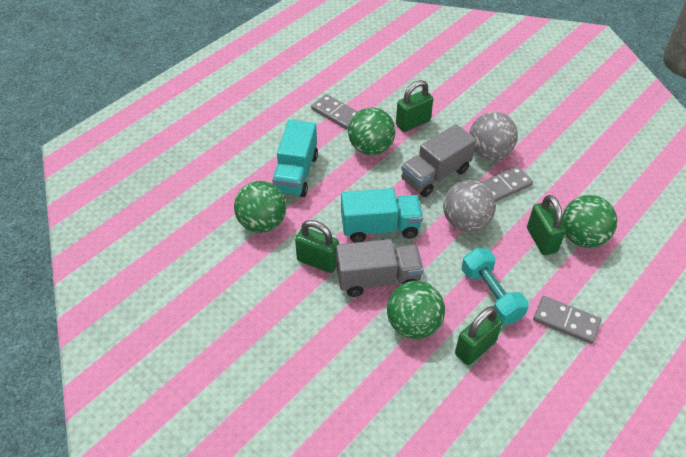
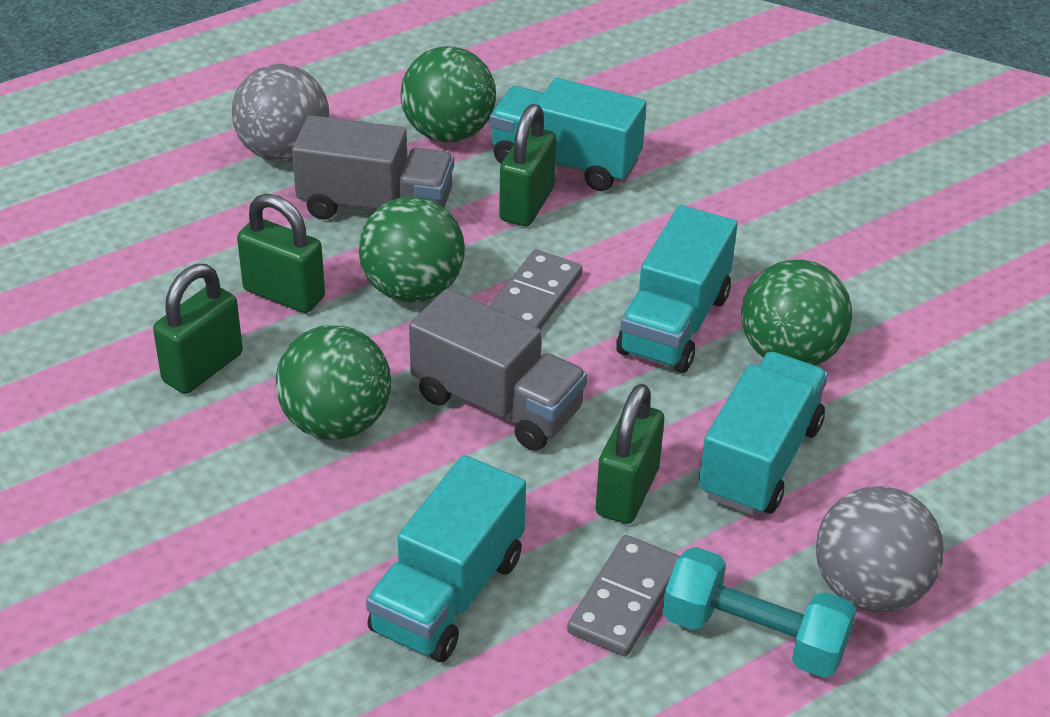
grey domino: [311,94,358,130] [480,166,533,202] [533,296,601,344] = 3 -> [489,249,582,329] [567,535,680,657] = 2
turquoise truck: [272,120,318,197] [341,188,423,243] = 2 -> [366,455,526,662] [490,78,647,191] [616,205,738,373] [699,352,828,515] = 4

